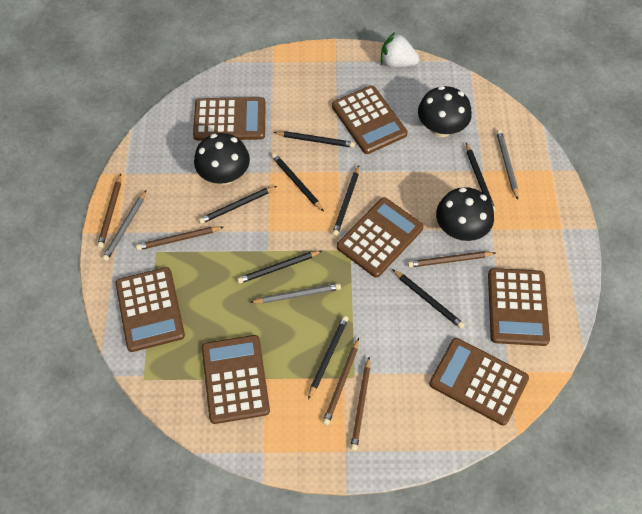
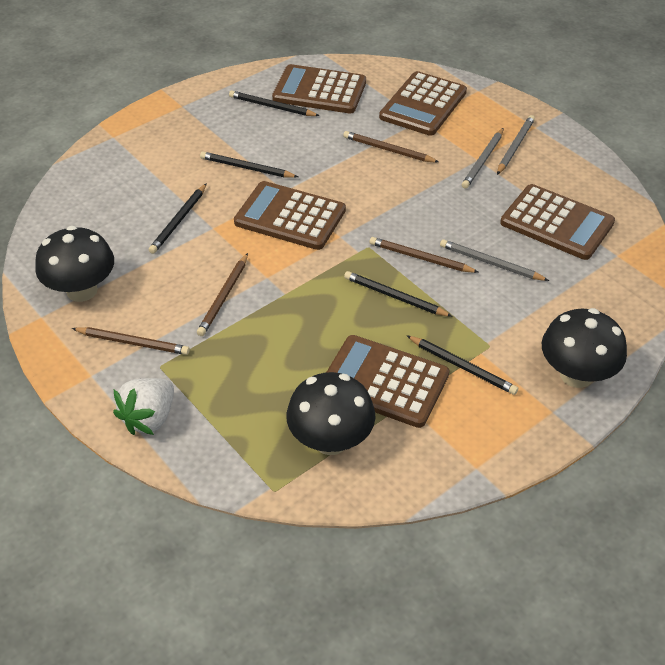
black pencil: [199,186,277,224] [237,251,322,284] [271,153,324,212] [273,131,355,148] [308,316,348,400] [332,166,359,236] [392,269,465,329] [466,143,496,211] = 8 -> [149,183,207,254] [200,151,298,178] [229,90,320,116] [344,271,453,317] [406,335,518,395] = 5
brown calculator: [115,267,185,352] [193,97,266,141] [202,335,270,424] [332,85,408,154] [337,197,424,278] [429,338,529,426] [488,268,550,346] = 7 -> [234,181,346,250] [272,64,366,113] [326,335,449,428] [379,71,467,136] [500,184,615,260] = 5
brown pencil: [97,174,121,248] [136,226,223,250] [323,338,359,425] [350,357,370,451] [408,251,496,268] = 5 -> [72,327,190,355] [197,253,248,336] [343,131,439,162] [369,237,479,273] = 4

